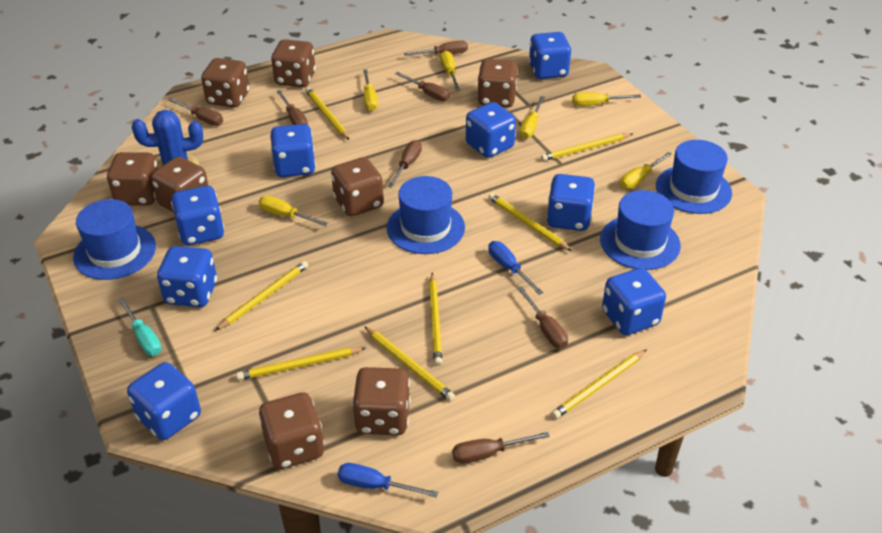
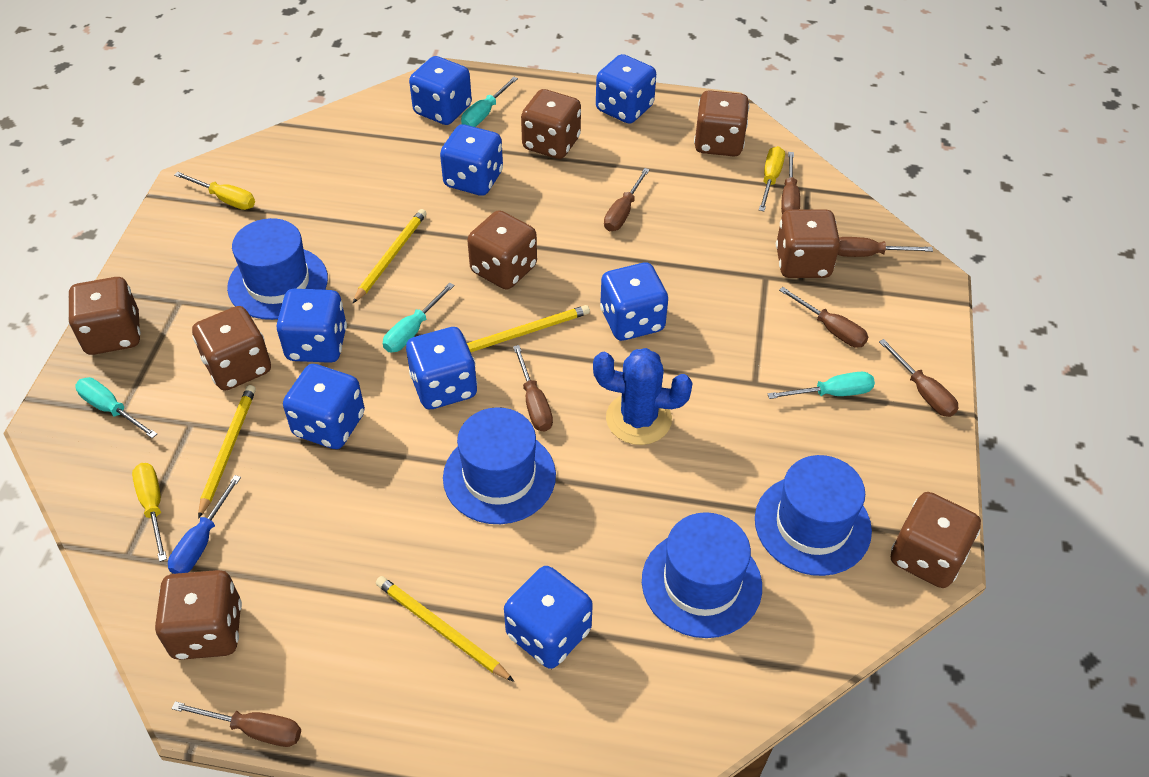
blue screwdriver: [338,463,438,498] [489,241,543,295] = 2 -> [168,475,241,574] = 1
turquoise screwdriver: [118,297,162,356] = 1 -> [75,377,157,438] [383,283,455,352] [461,77,518,127] [767,372,875,399] = 4
yellow pencil: [215,261,308,331] [236,347,366,380] [305,87,349,140] [364,326,455,401] [429,273,442,366] [488,193,572,251] [541,133,633,161] [551,349,647,419] = 8 -> [198,385,256,519] [353,209,427,303] [376,576,514,682] [467,305,590,352] = 4
yellow screwdriver: [259,196,328,226] [363,69,378,111] [440,51,460,90] [520,96,545,139] [572,92,641,106] [620,152,672,189] = 6 -> [132,463,167,562] [174,172,255,210] [759,146,785,211] = 3

